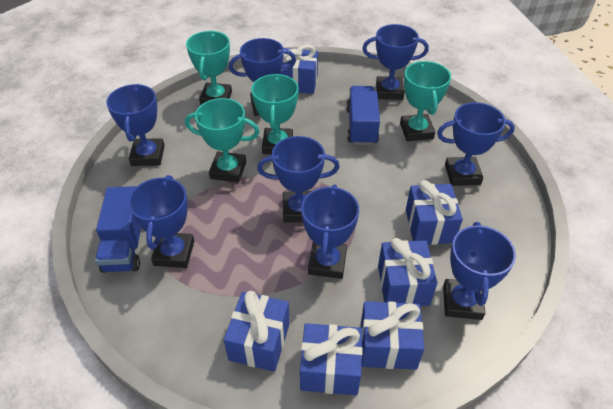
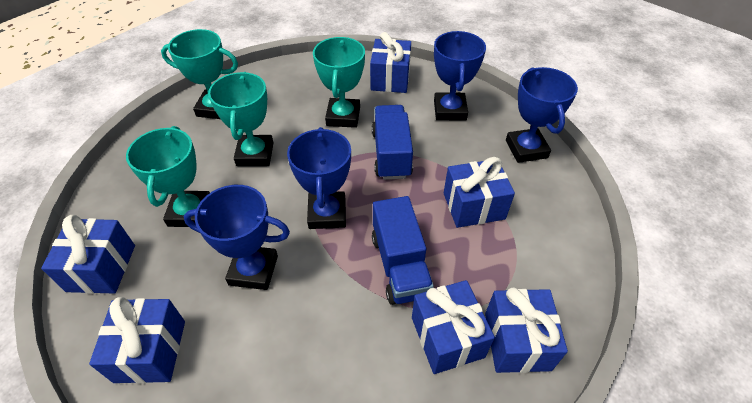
blue trophy: [106,84,165,166] [128,175,194,268] [229,38,296,116] [257,136,340,223] [301,184,359,279] [362,24,429,100] [437,102,515,186] [443,222,516,320] = 8 -> [183,185,290,290] [287,127,351,229] [434,31,486,120] [506,67,578,163] = 4

